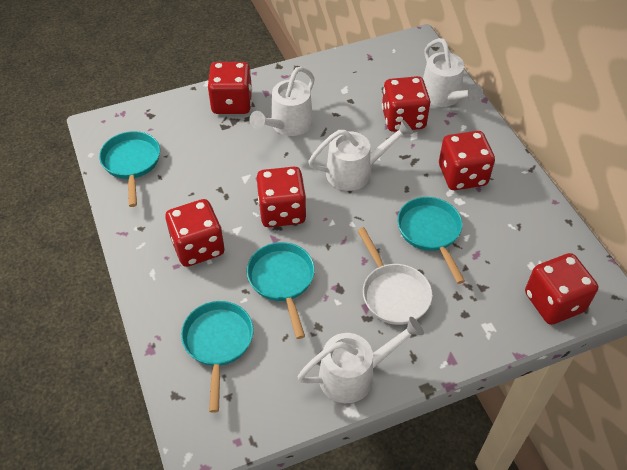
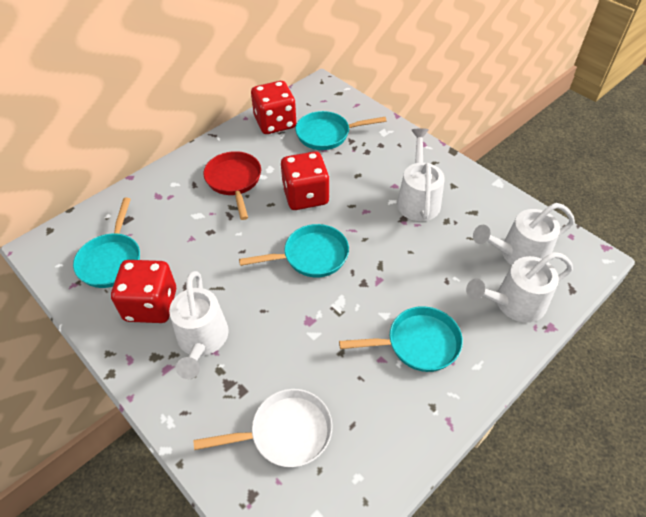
red dice: [165,199,224,267] [207,62,252,114] [257,167,306,227] [382,76,430,132] [439,131,495,190] [525,253,598,325] = 6 -> [111,260,176,323] [251,81,296,134] [281,151,330,210] = 3
red pan: none = 0 -> [203,151,261,220] = 1

